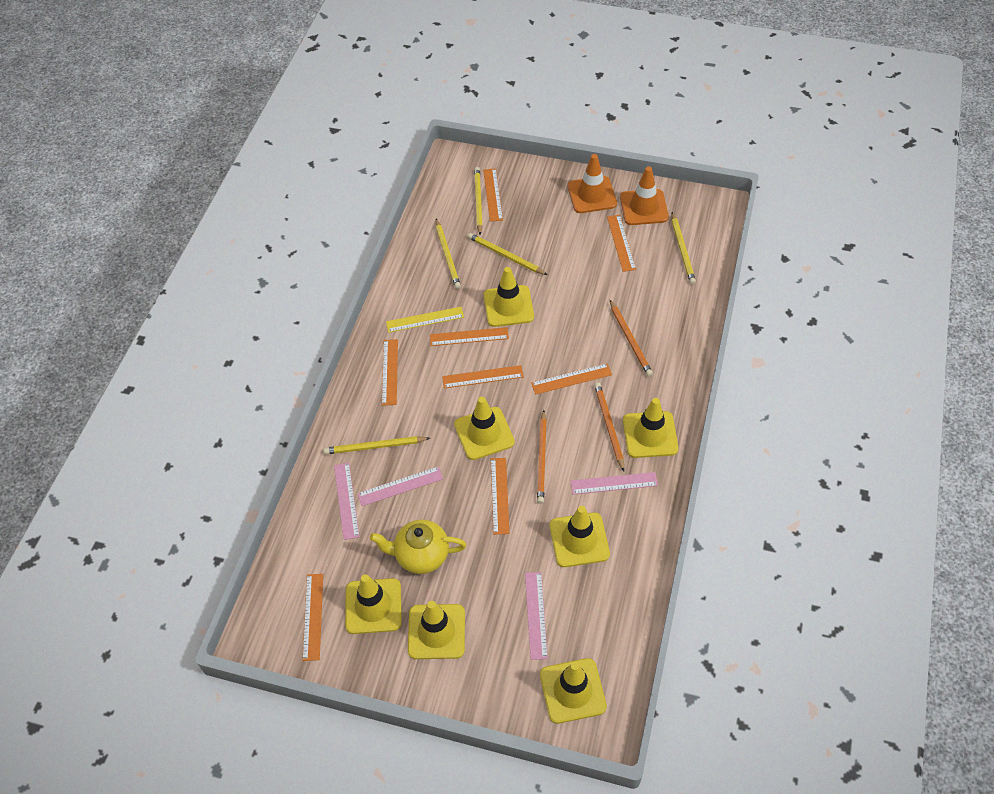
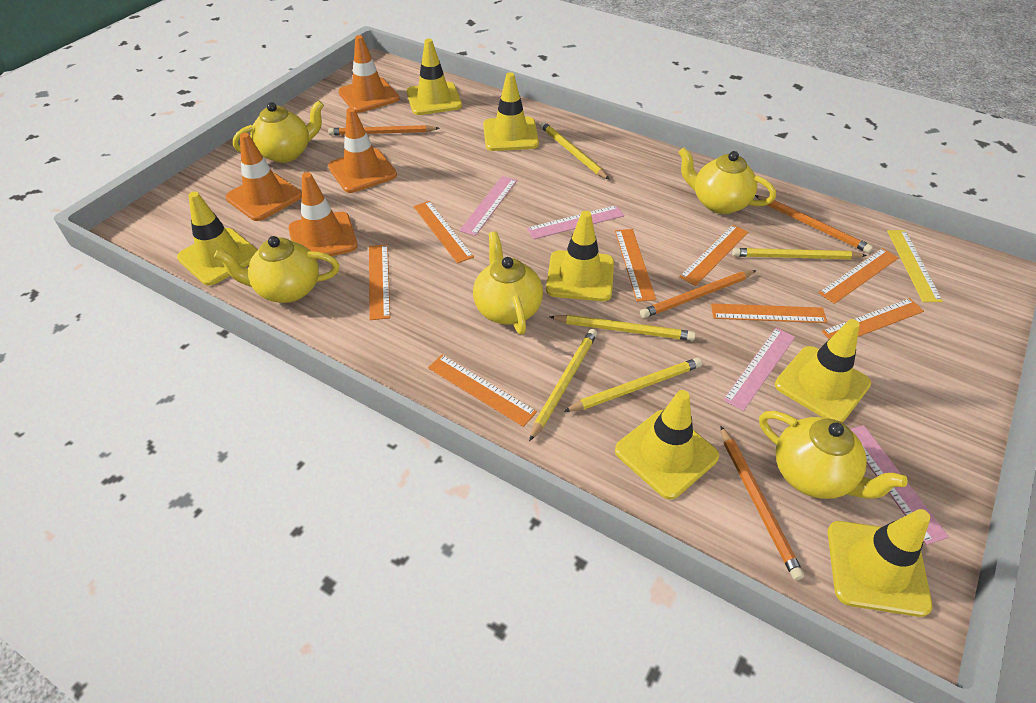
orange pencil: [537,410,547,504] [594,382,624,472] [610,300,653,376] = 3 -> [328,125,440,135] [640,270,757,318] [720,425,804,580] [755,195,873,253] = 4
orange traffic cone: [568,154,617,213] [620,166,669,225] = 2 -> [226,133,302,221] [288,172,358,260] [328,108,397,193] [338,35,400,113] = 4
yellow teapot: [370,520,467,574] = 1 -> [214,236,339,303] [233,100,324,163] [473,231,543,335] [678,148,776,214] [759,411,908,499] = 5

